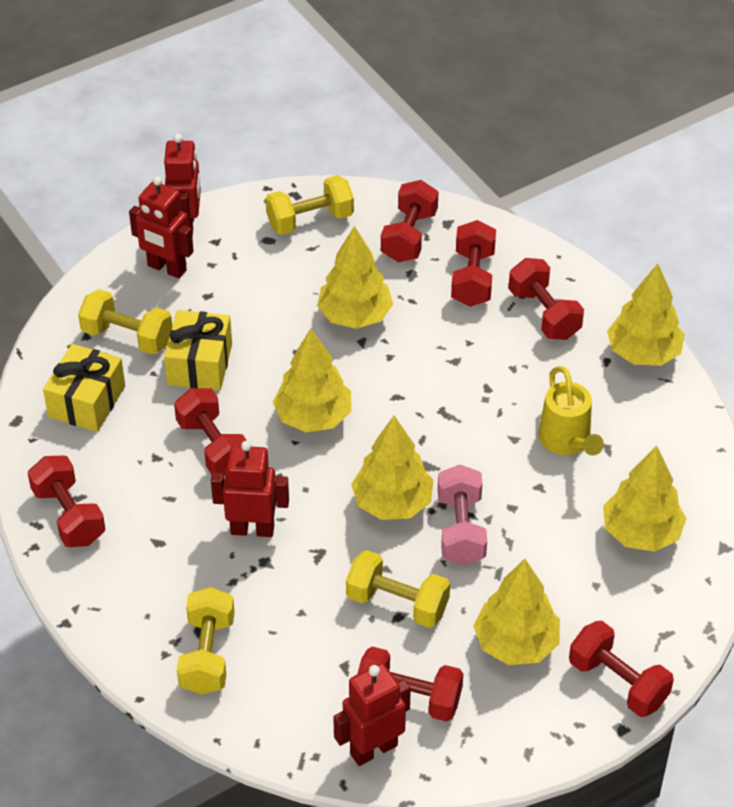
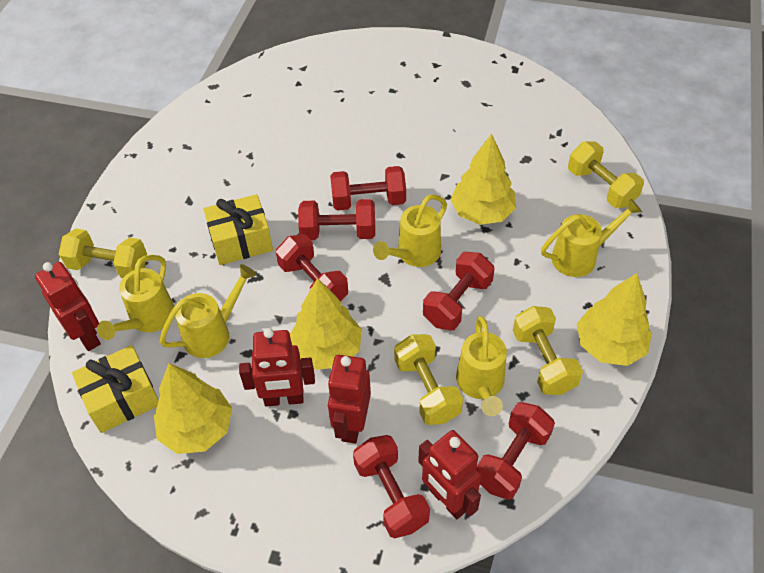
pink dumbbell: [438,465,487,565] = 1 -> none = 0
red dumbbell: [28,456,105,547] [174,388,247,476] [358,646,463,722] [381,180,438,262] [451,220,496,307] [509,258,584,340] [569,621,674,717] = 7 -> [276,234,348,301] [298,199,375,240] [330,166,406,211] [353,435,430,538] [423,252,495,330] [477,402,555,500] = 6
yellow tree: [273,328,351,432] [317,226,393,329] [351,416,433,520] [473,559,560,665] [603,446,687,552] [607,264,685,366] = 6 -> [154,363,232,454] [290,278,362,370] [450,134,516,225] [577,273,652,366] = 4
yellow watering can: [539,366,604,456] = 1 -> [97,255,175,340] [160,264,256,358] [373,194,447,267] [456,316,507,416] [541,198,642,277] = 5

